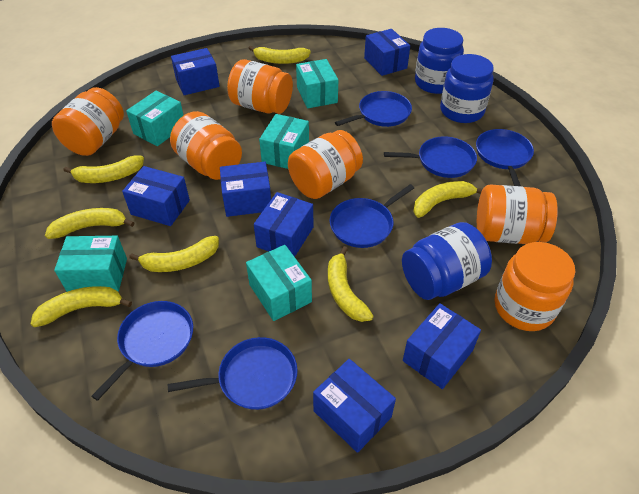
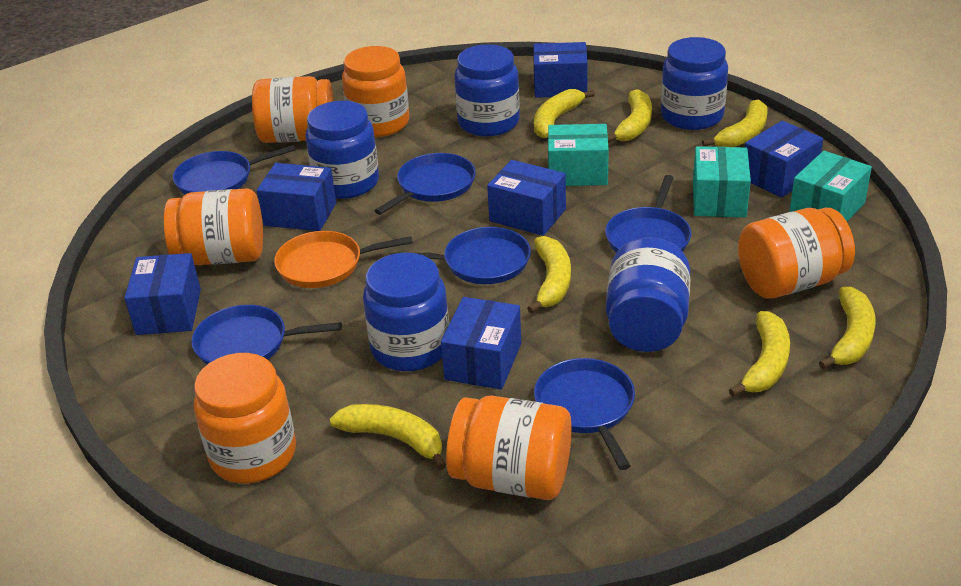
blue box: [122,166,190,226] [171,48,220,95] [220,162,271,217] [254,192,313,257] [313,359,396,453] [364,29,410,76] [403,303,481,389] = 7 -> [124,253,201,335] [257,163,336,231] [441,297,521,390] [487,160,566,236] [533,42,588,98] [745,121,823,198] = 6
blue jar: [402,222,492,300] [415,28,464,94] [440,54,494,123] = 3 -> [306,101,379,199] [363,253,449,371] [454,44,520,137] [606,237,690,352] [661,37,728,130] = 5
orange pan: none = 0 -> [274,231,413,288] = 1
turquoise box: [54,236,127,292] [126,91,184,146] [246,245,312,321] [259,114,309,169] [296,59,338,108] = 5 -> [548,124,609,186] [693,146,751,217] [789,151,872,221] = 3

